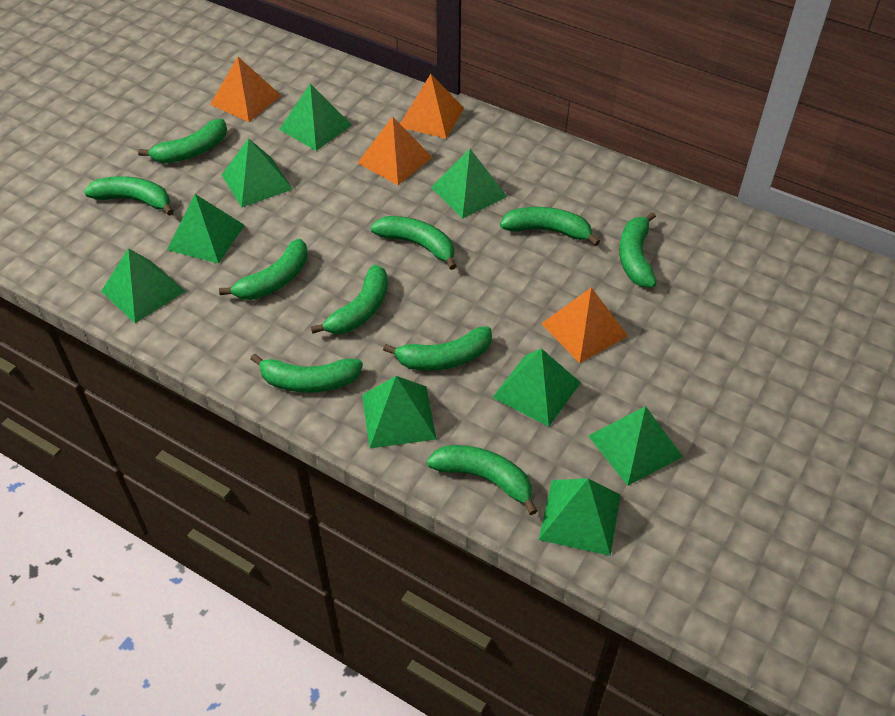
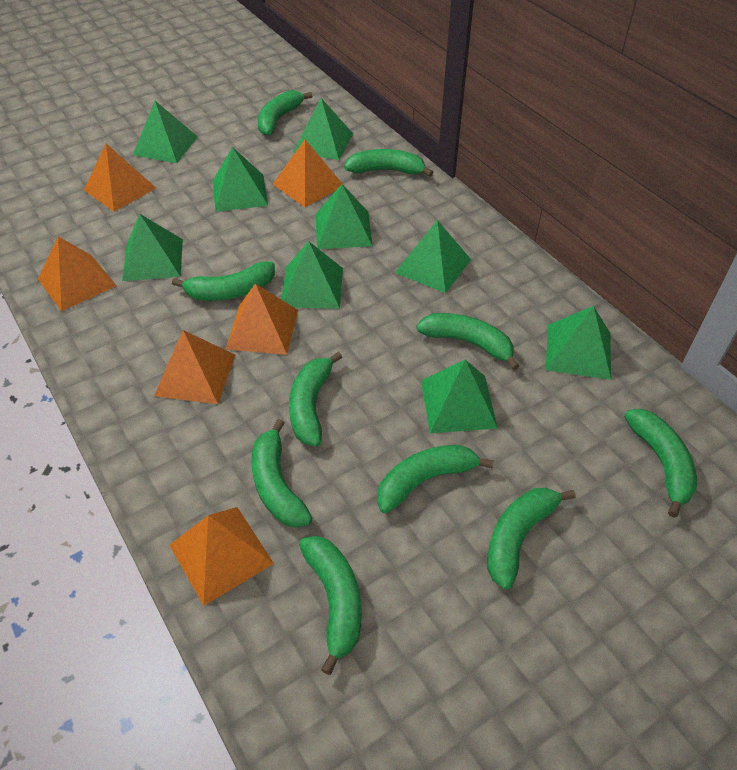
orange pyramid: [210,57,282,122] [358,117,432,185] [400,74,464,139] [541,287,628,363] = 4 -> [38,236,116,311] [84,144,156,212] [154,330,235,404] [169,507,274,606] [226,284,298,355] [273,140,342,207] = 6

